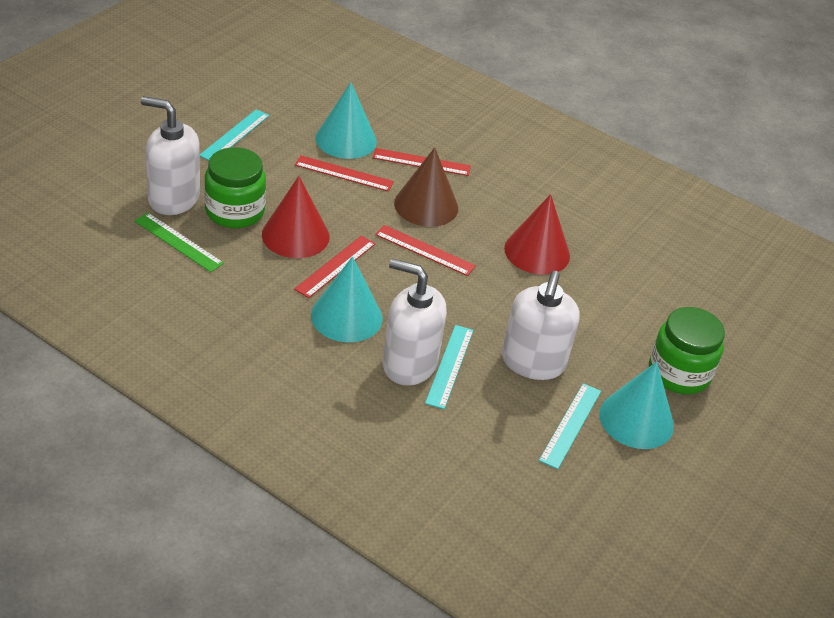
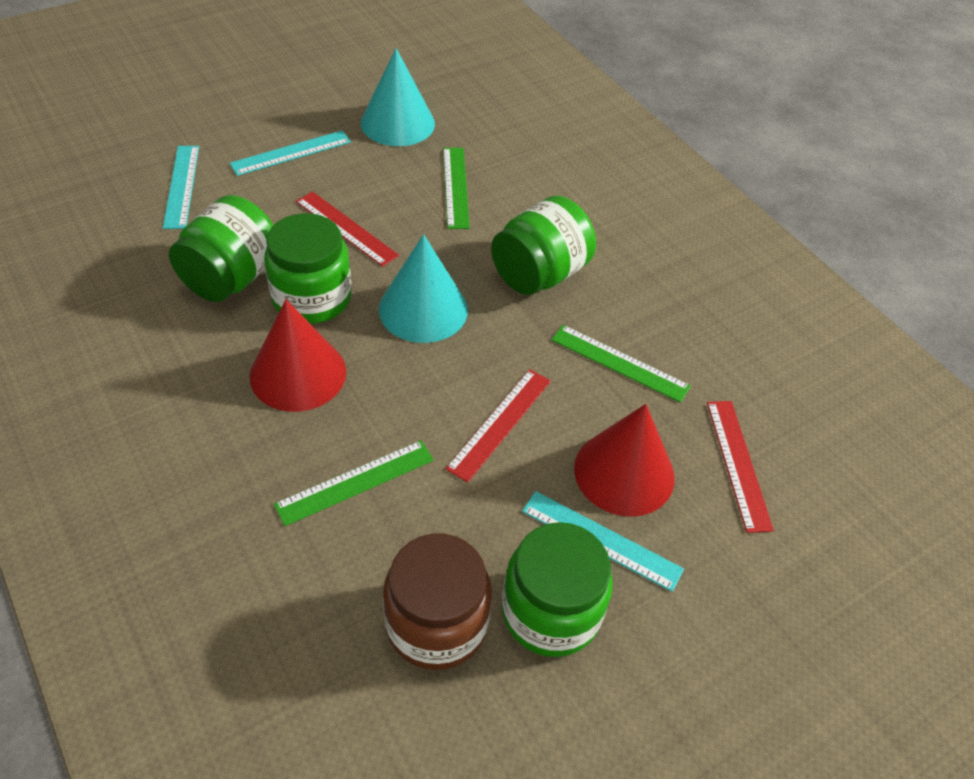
brown cone: [394,147,458,227] = 1 -> none = 0
brown jar: none = 0 -> [383,534,492,670] = 1
green jar: [204,147,266,228] [649,307,725,394] = 2 -> [169,195,274,302] [264,213,352,324] [491,196,596,295] [502,522,613,657] = 4
green ruler: [134,213,224,272] = 1 -> [274,440,434,526] [443,148,470,229] [551,325,691,403] = 3
red ruler: [294,235,376,298] [295,155,394,192] [373,148,471,176] [375,225,476,276] = 4 -> [296,191,399,267] [445,369,551,483] [707,401,774,533] = 3
turquoise cone: [311,256,383,342] [315,82,377,159] [599,362,674,449] = 3 -> [361,48,435,146] [379,234,468,343] = 2
white soap dispenser: [141,96,200,215] [383,258,447,386] [502,271,580,380] = 3 -> none = 0

